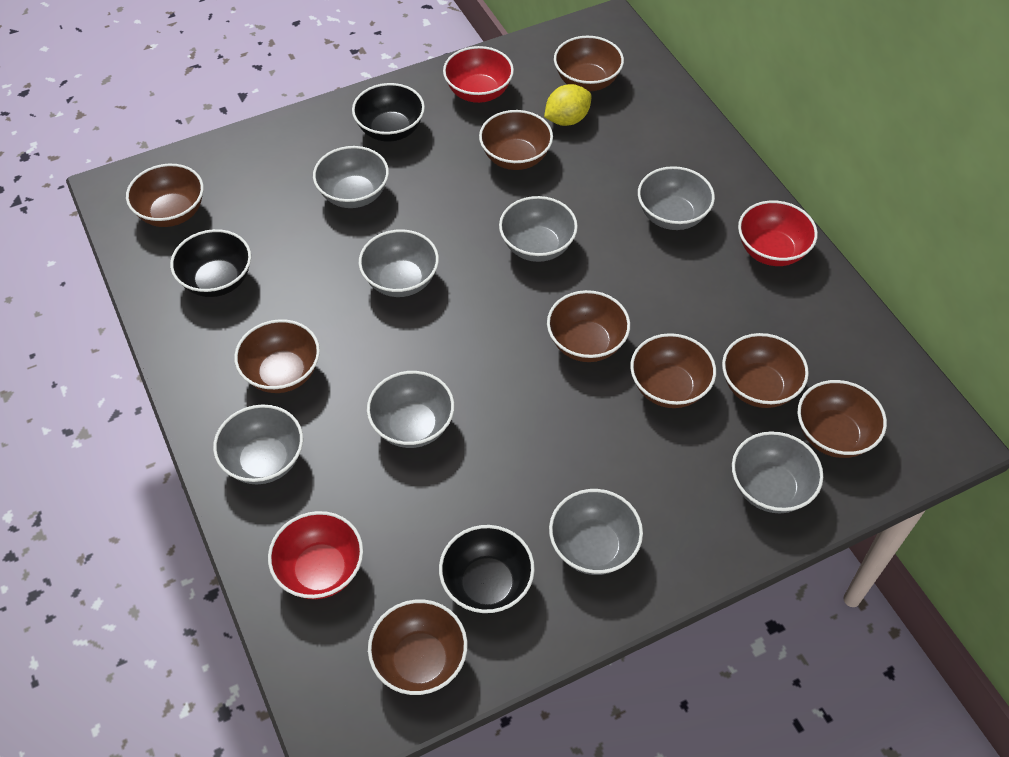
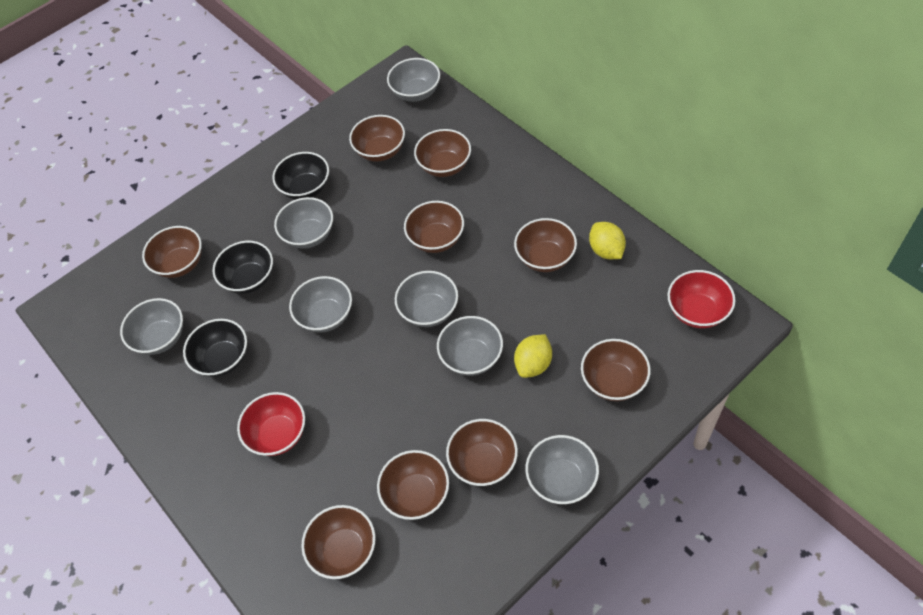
grey bowl: [213,404,303,484] [313,146,389,208] [359,229,439,297] [367,371,454,448] [499,196,578,262] [549,489,643,575] [638,166,715,230] [732,431,823,513] = 8 -> [120,298,183,355] [274,197,333,249] [289,276,352,332] [387,58,440,102] [395,271,458,327] [437,316,503,376] [525,435,599,504] = 7
red bowl: [268,511,363,599] [443,46,514,103] [738,201,818,266] = 3 -> [237,392,305,456] [668,270,735,328] = 2
yellow lemon: [544,84,591,126] = 1 -> [514,334,552,378] [589,222,626,259] = 2

